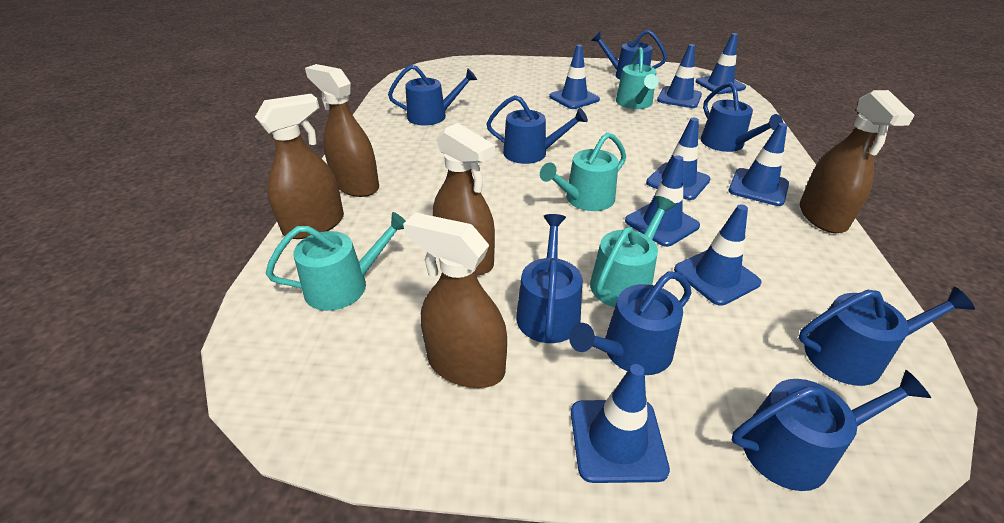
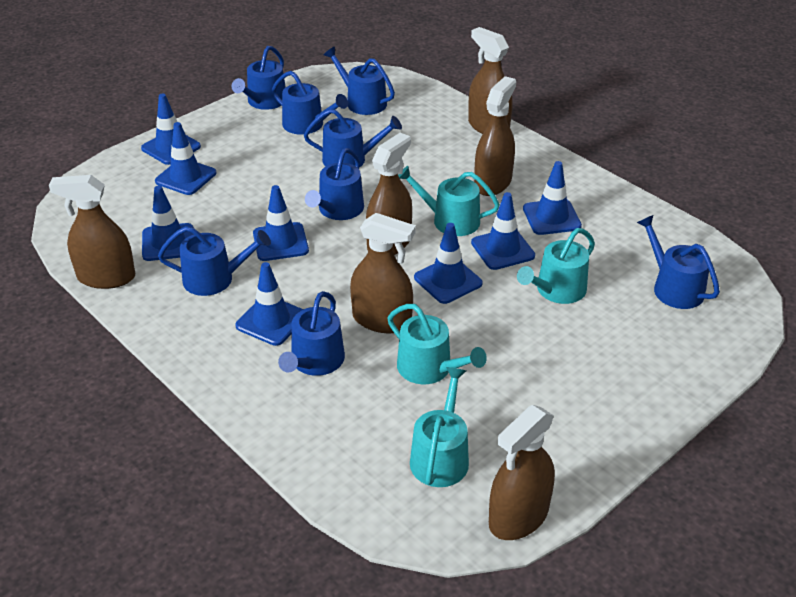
brown spray bottle: [255,94,344,239] [305,64,379,197] [403,213,507,388] [433,123,495,276] [800,90,915,233] = 5 -> [49,175,135,289] [350,213,416,333] [366,133,412,255] [468,27,513,134] [474,76,516,196] [489,405,555,540] = 6

